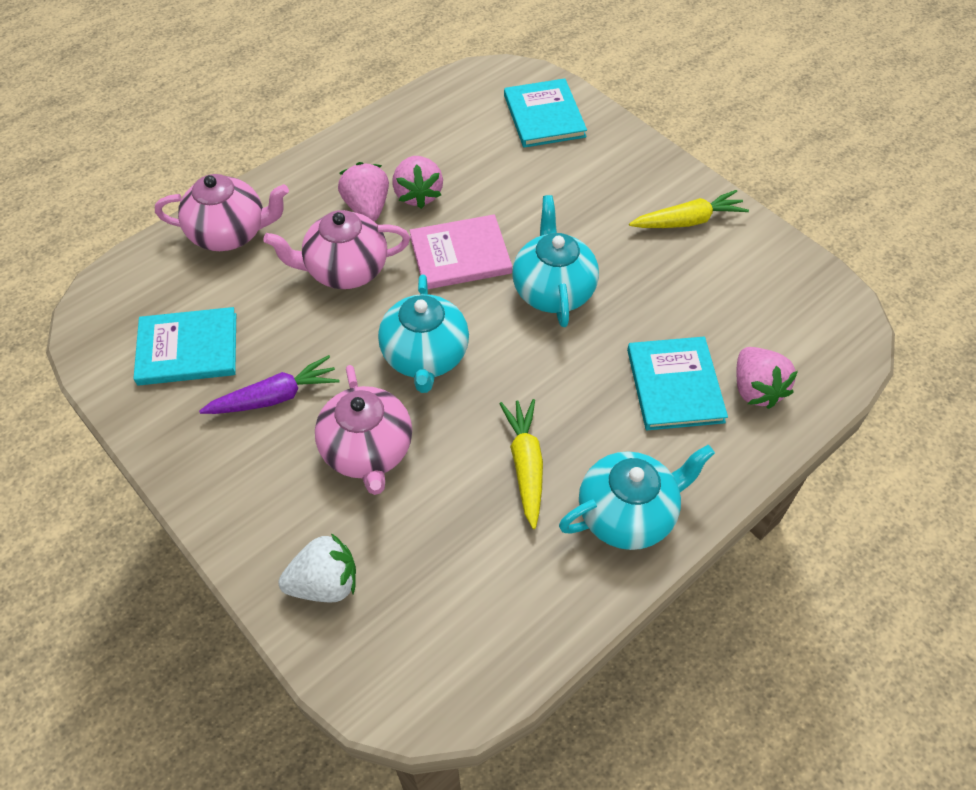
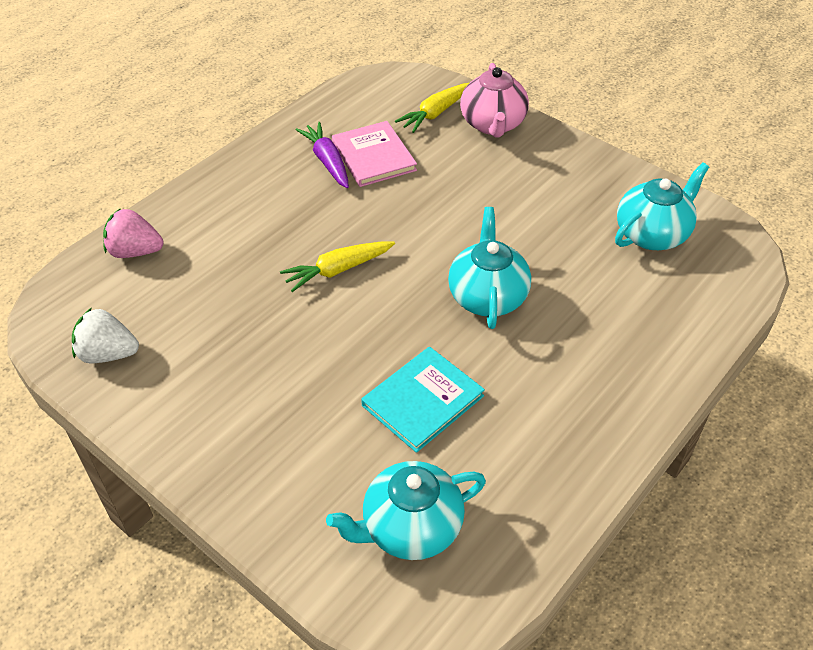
pink strawberry: [338,162,389,221] [392,156,443,209] [736,347,798,409] = 3 -> [103,208,163,258] = 1
pink teapot: [155,174,289,251] [263,210,410,289] [315,365,412,495] = 3 -> [460,63,529,137] = 1
turquoise book: [133,307,236,386] [504,78,587,148] [627,337,728,430] = 3 -> [361,347,485,453] = 1

